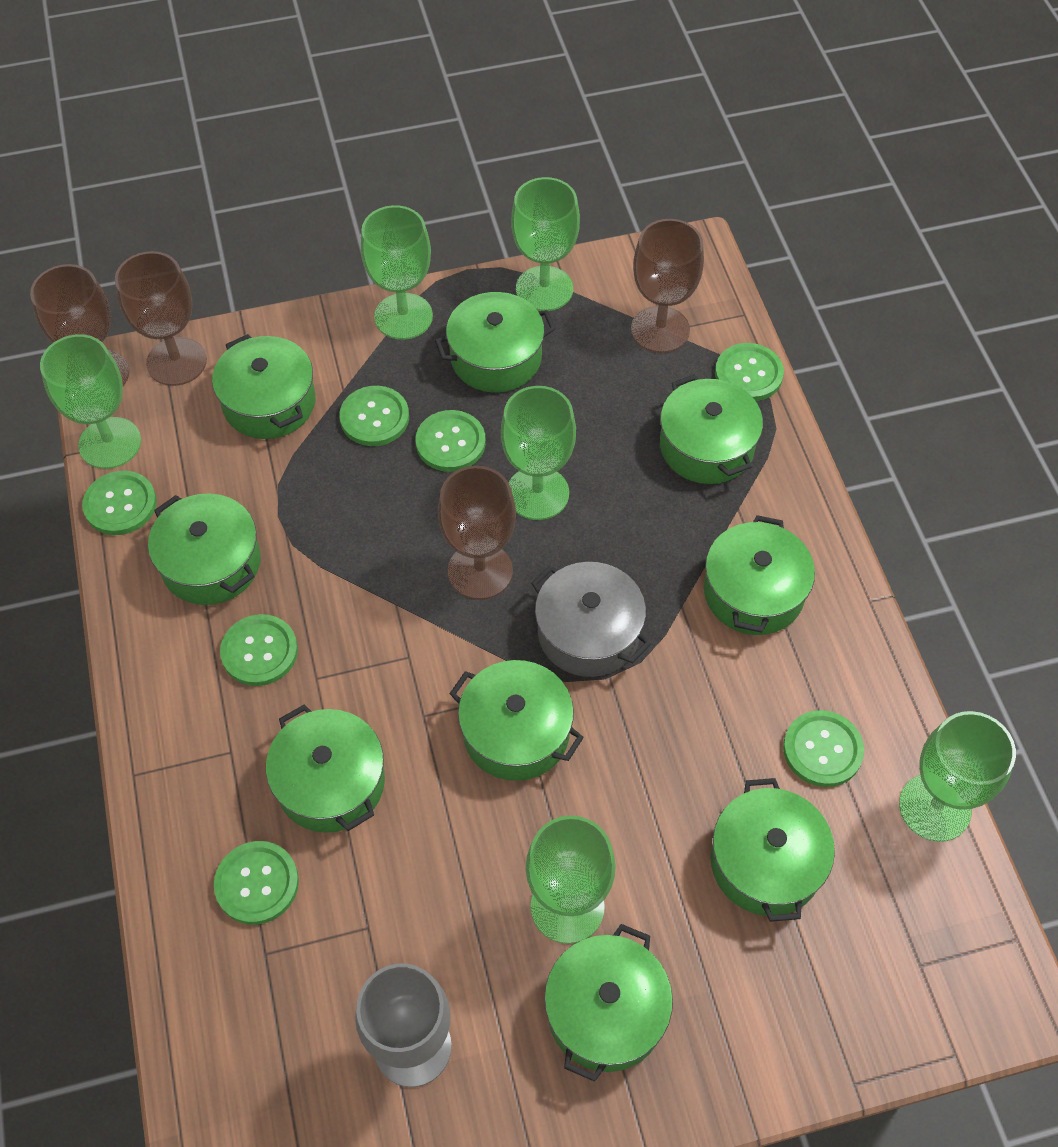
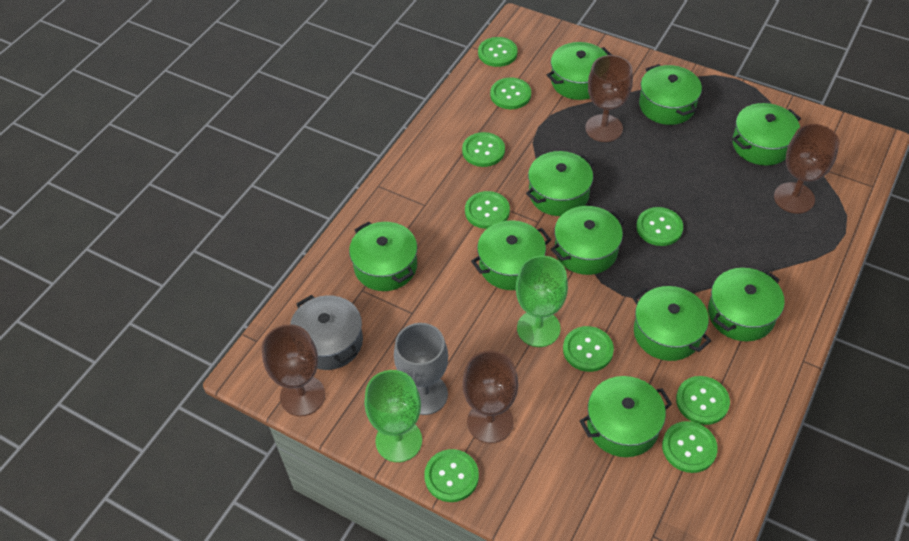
green button: [82,471,157,535] [214,841,299,925] [220,614,298,686] [339,386,409,446] [416,410,486,472] [715,343,784,401] [783,710,864,787] = 7 -> [424,449,479,502] [462,132,505,167] [465,191,510,229] [478,37,518,67] [490,78,531,109] [563,326,614,372] [636,207,683,246] [662,421,718,473] [676,376,730,425] = 9
green goblet: [40,334,141,469] [361,205,433,340] [501,386,576,520] [511,177,580,311] [526,816,616,944] [899,711,1016,842] = 6 -> [364,370,422,462] [516,256,568,347] = 2
green pot: [148,493,261,605] [212,334,316,439] [266,704,385,833] [435,292,556,393] [449,660,584,781] [544,924,673,1082] [660,374,763,484] [704,515,815,635] [711,778,835,922] = 9 -> [349,222,418,291] [471,220,551,290] [526,151,594,216] [547,42,612,100] [551,206,625,275] [580,376,672,457] [632,286,711,361] [639,64,702,125] [708,268,785,341] [732,103,801,166] = 10

